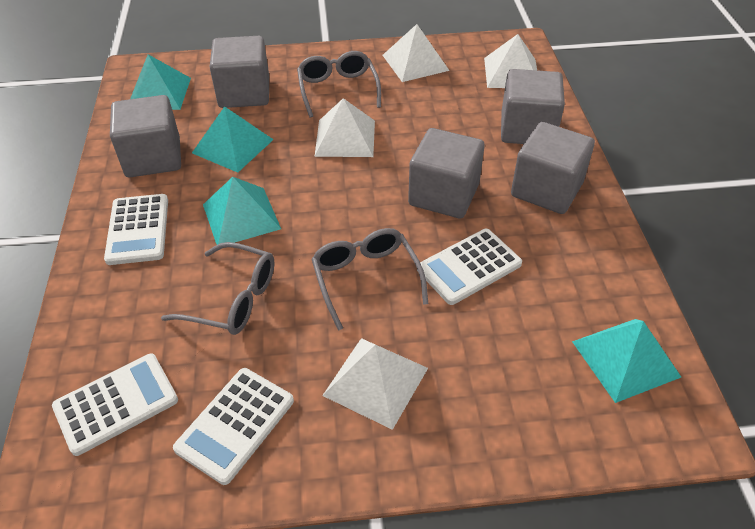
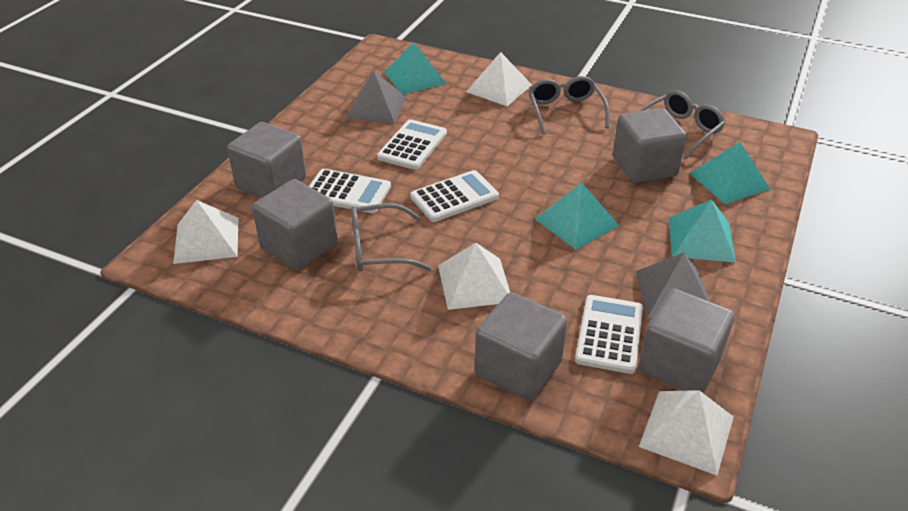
grey pyramid: none = 0 -> [346,71,406,124] [635,252,709,317] = 2

